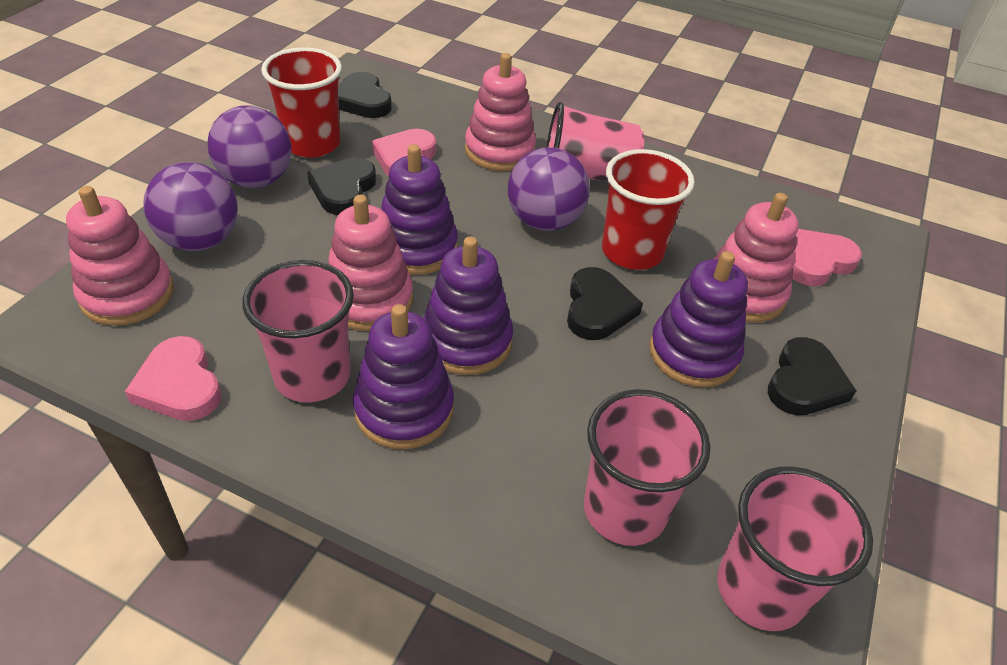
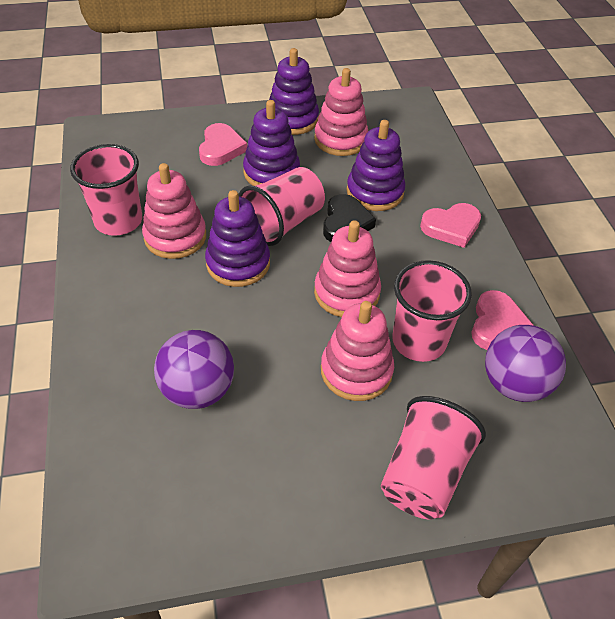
black heart: [307,157,376,215] [338,72,392,118] [567,267,643,340] [768,337,857,415] = 4 -> [323,194,376,242] = 1
purple ball: [143,162,238,251] [208,105,292,188] [508,147,590,231] = 3 -> [154,330,234,409] [485,325,566,402] = 2
red cup: [261,47,342,158] [602,149,695,270] = 2 -> none = 0

